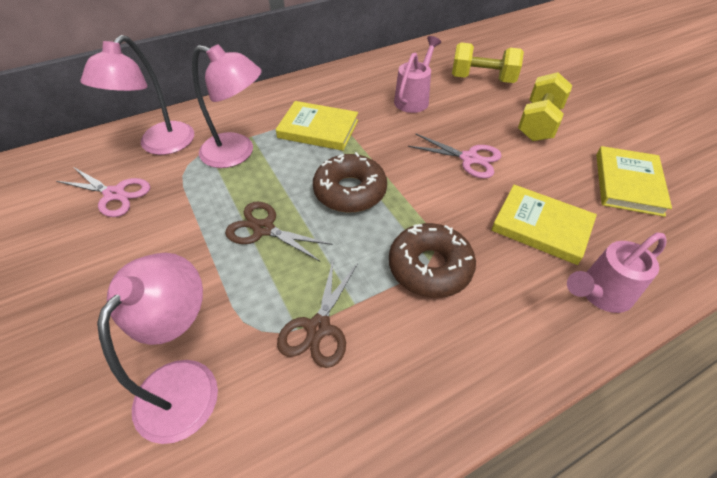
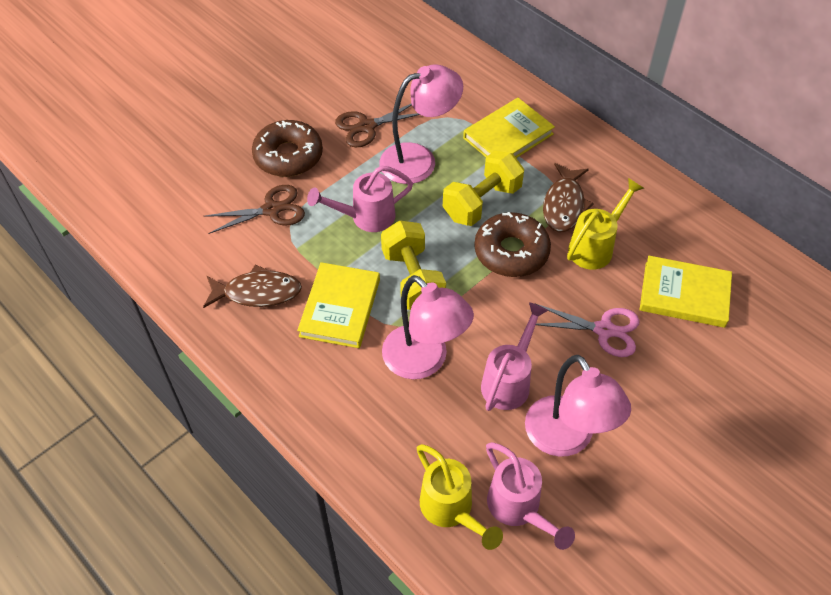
brown fish: none = 0 -> [203,265,302,308] [543,163,594,232] = 2
pink scissors: [56,166,150,217] [408,134,502,179] = 2 -> [536,304,640,357] = 1
pink watering can: [394,36,441,113] [567,232,667,313] = 2 -> [307,166,413,232] [481,302,548,411] [486,442,575,550] = 3
yellow watering can: none = 0 -> [417,444,503,550] [567,178,644,270] = 2

